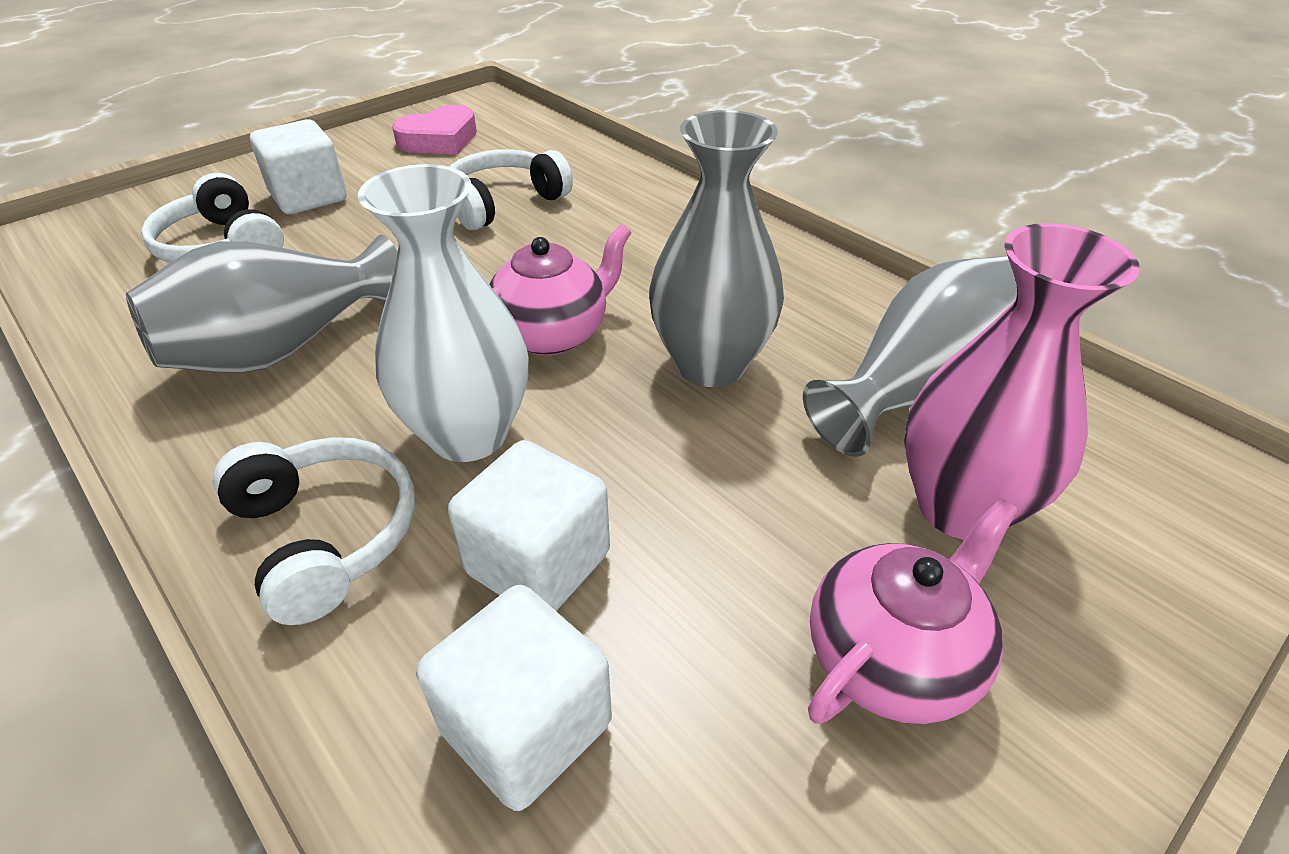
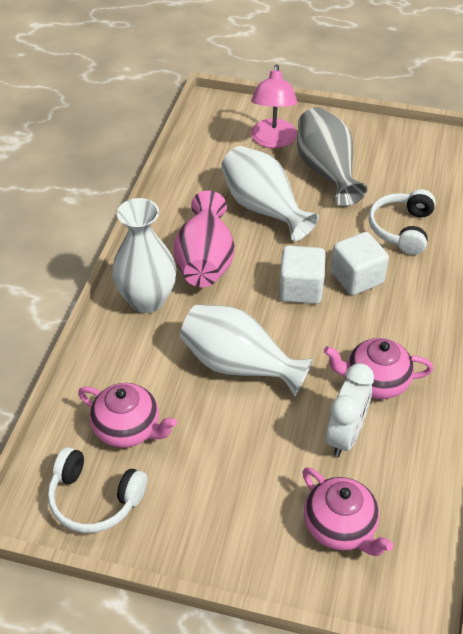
grey vase: [126,235,398,373] [649,110,784,387] [803,256,1017,457] = 3 -> [297,107,367,207] = 1
pink heart: [392,105,477,154] = 1 -> none = 0
pink lamp: none = 0 -> [251,64,297,148] = 1
pink teapot: [489,224,632,355] [808,498,1018,724] = 2 -> [78,383,177,448] [302,467,393,556] [324,338,433,399] = 3
white clock: none = 0 -> [326,363,374,457] = 1
white cube: [250,119,347,214] [416,585,612,811] [448,440,610,611] = 3 -> [279,245,326,304] [331,232,389,295] = 2
white headphones: [141,173,284,263] [213,437,415,625] [449,149,573,230] = 3 -> [48,447,147,533] [369,189,436,255] = 2
white vase: [358,164,528,462] = 1 -> [112,198,176,313] [180,305,313,396] [221,146,319,242] = 3

